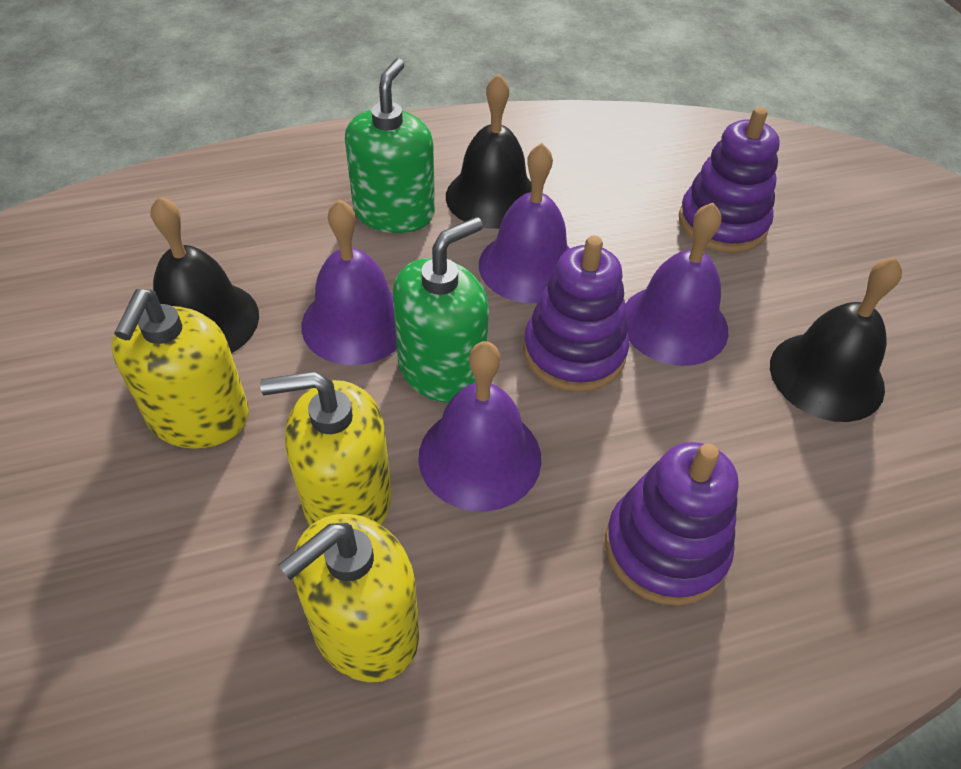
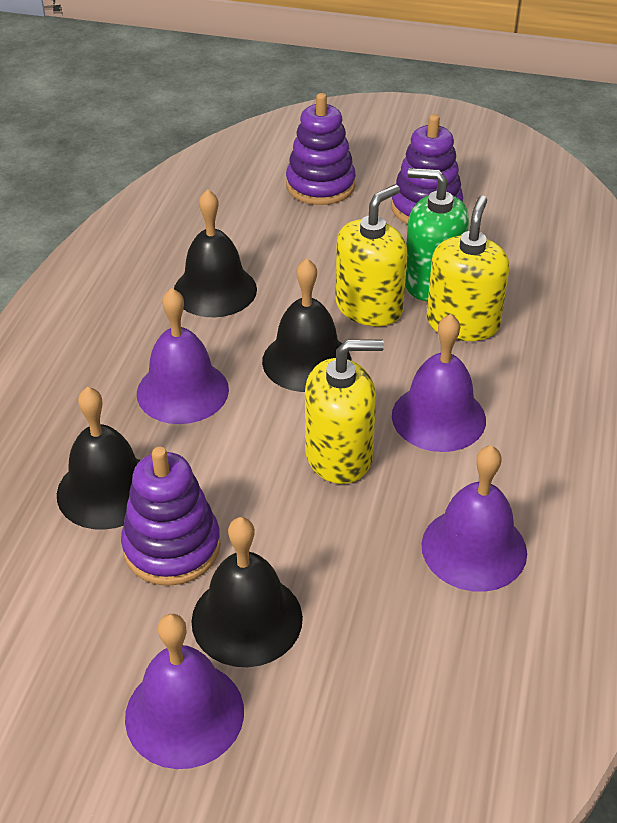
black bell: [150,197,259,353] [446,74,531,229] [770,257,902,422] = 3 -> [57,387,141,530] [174,189,257,317] [191,517,303,667] [262,258,351,392] = 4
green soap dispenser: [345,59,435,233] [393,217,489,403] = 2 -> [405,168,469,301] = 1

